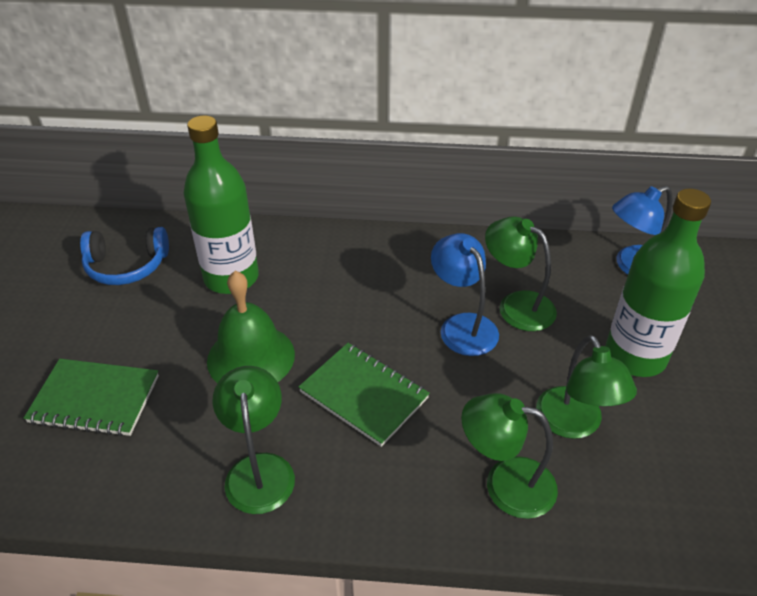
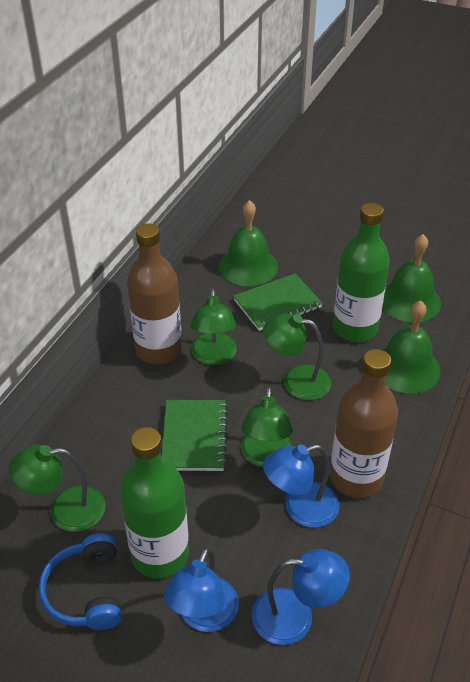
blue lamp: [431,233,499,356] [612,186,673,275] = 2 -> [164,547,239,632] [252,549,350,645] [263,445,340,528] = 3
brown bottle: none = 0 -> [127,223,182,364] [330,349,398,498] = 2
green bell: [207,271,295,383] = 1 -> [219,200,278,286] [381,300,440,394] [382,234,441,322] = 3

